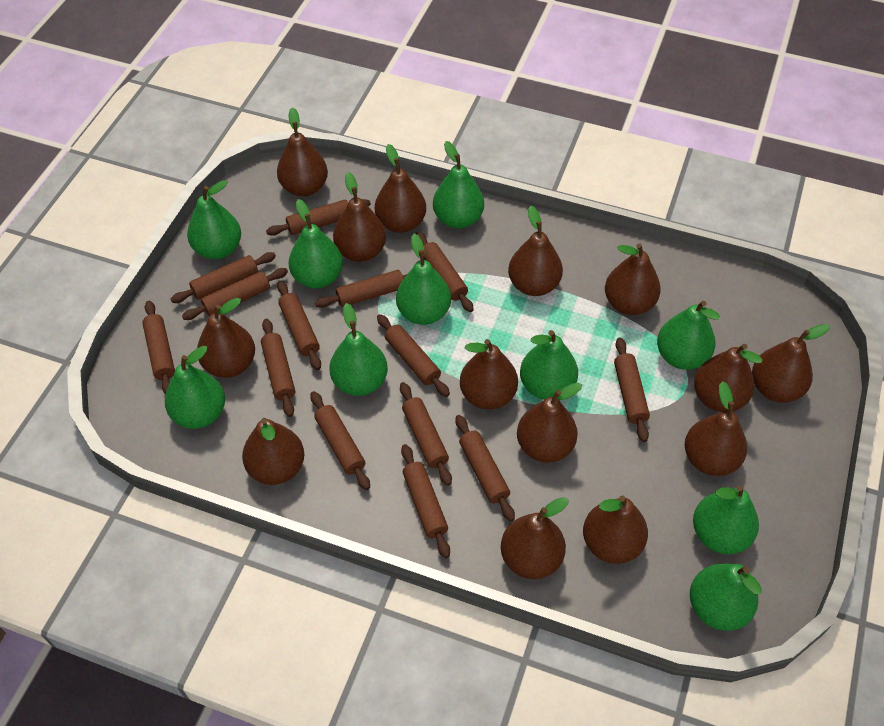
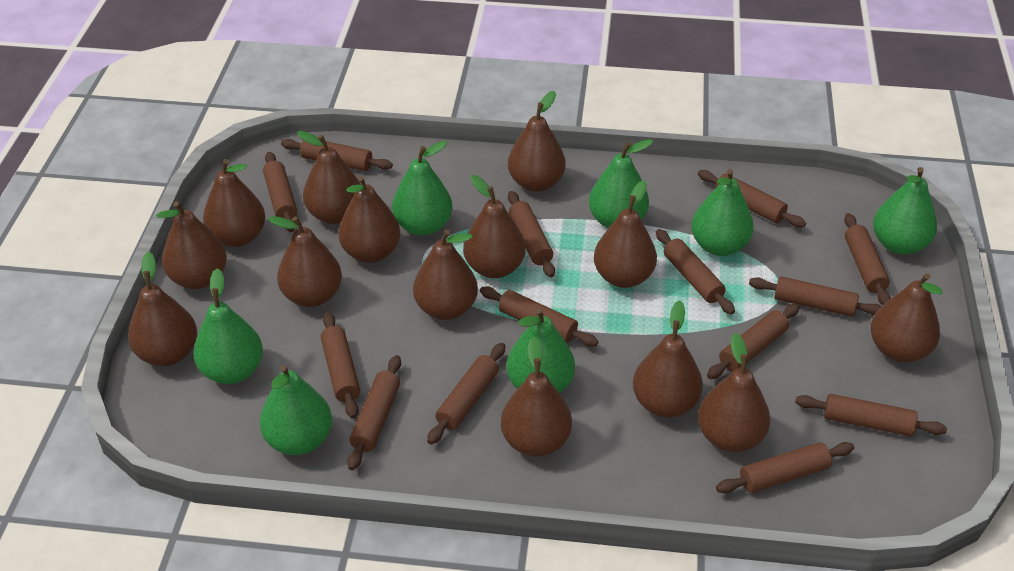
green pear: [165,345,225,429] [187,180,241,259] [289,199,343,288] [329,303,388,396] [396,234,451,325] [433,141,484,229] [520,330,578,400] [657,301,720,370] [690,563,762,631] [693,485,759,554] = 10 -> [193,269,263,384] [260,365,332,455] [392,141,453,236] [506,308,575,393] [589,139,653,228] [691,169,754,256] [873,167,937,254] = 7

